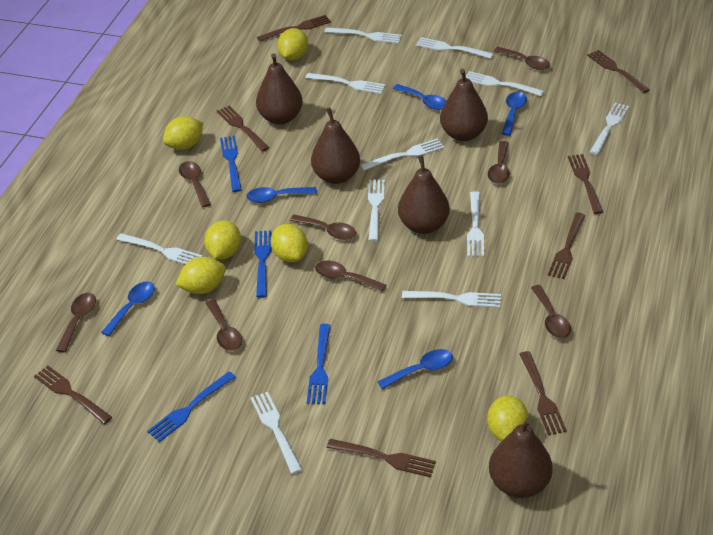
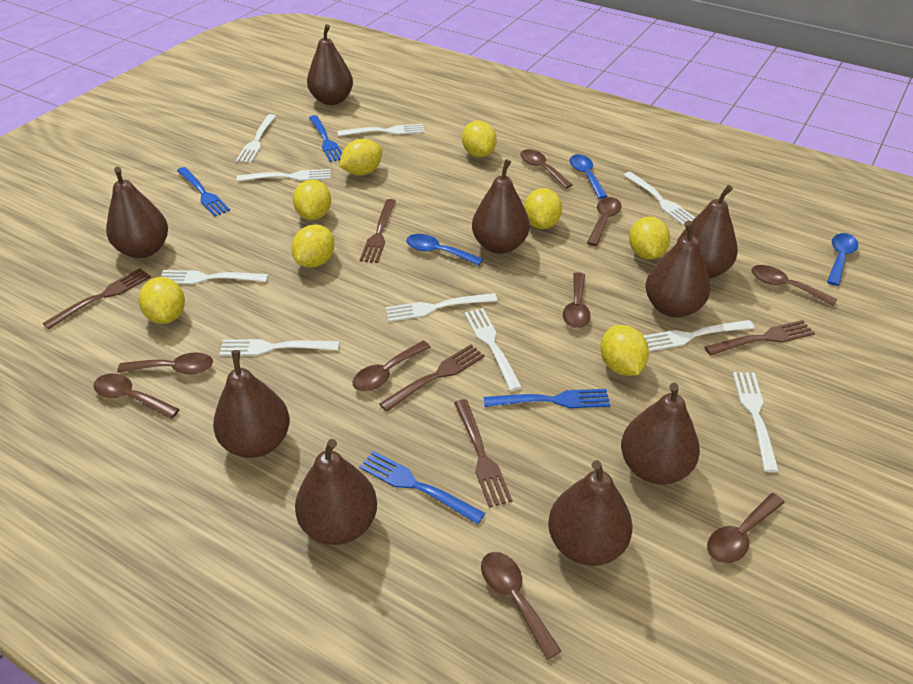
blue spoon: [101,281,155,336] [246,187,317,203] [377,349,453,389] [393,84,446,110] [502,92,527,136] = 5 -> [406,234,483,266] [570,154,608,199] [827,233,858,286] = 3
brown fork: [34,366,112,424] [217,106,269,152] [257,15,331,42] [326,439,436,478] [520,351,567,435] [548,213,585,279] [568,154,603,214] [587,50,650,93] = 8 -> [43,268,151,329] [360,199,396,263] [379,344,485,412] [454,399,513,508] [704,320,815,355] = 5
brown pear: [256,53,303,125] [311,107,360,184] [398,155,450,234] [440,69,488,141] [489,417,553,498] = 5 -> [106,167,168,258] [213,350,290,458] [295,439,377,545] [307,24,353,105] [472,159,530,254] [548,460,633,566] [621,383,700,485] [645,221,710,318] [677,185,738,278] = 9
brown spoon: [56,293,96,353] [179,161,211,207] [206,299,242,351] [290,215,356,240] [315,261,386,292] [488,141,509,184] [494,47,550,70] [531,285,571,338] = 8 -> [93,373,180,419] [117,352,213,374] [353,341,431,391] [481,552,561,660] [520,149,573,189] [563,272,591,328] [587,197,622,246] [707,493,785,563] [751,265,837,307] = 9
white fork: [116,233,203,264] [251,392,302,474] [306,73,386,94] [324,27,402,44] [361,138,444,170] [368,180,385,242] [402,291,501,308] [416,37,494,59] [466,71,544,96] [467,191,484,257] [590,103,629,155] = 11 -> [161,270,268,284] [219,339,339,356] [236,114,276,163] [236,169,331,182] [338,124,425,136] [385,293,497,322] [464,308,522,391] [624,172,695,225] [644,320,755,351] [733,372,779,472] = 10
yellow lemon: [163,116,203,150] [175,257,226,294] [204,220,241,259] [271,224,308,262] [277,28,308,60] [487,395,529,442] = 6 -> [139,277,185,324] [291,224,335,268] [293,179,331,220] [339,139,382,175] [462,121,497,157] [524,188,562,229] [600,325,649,376] [629,217,670,260] = 8

